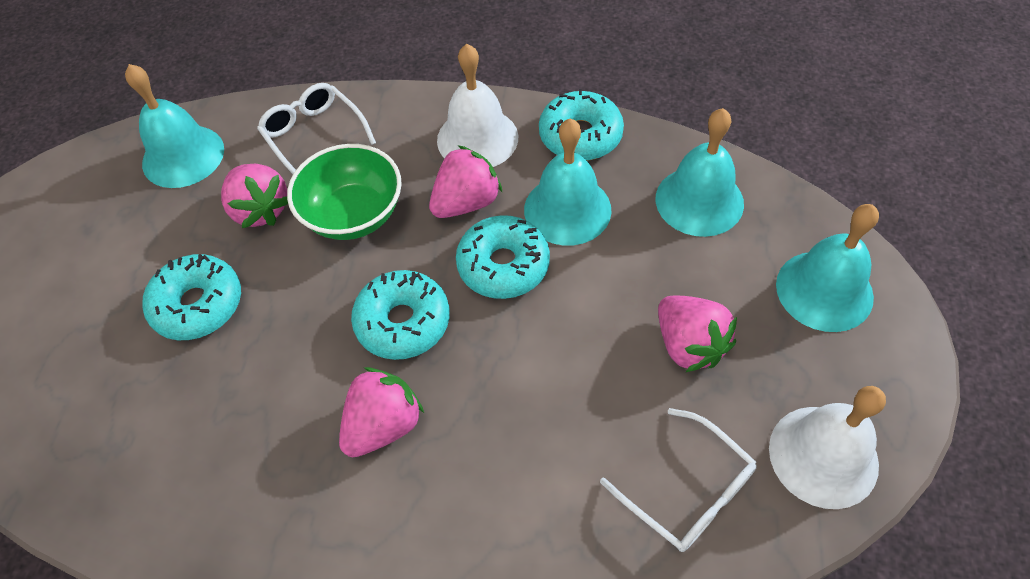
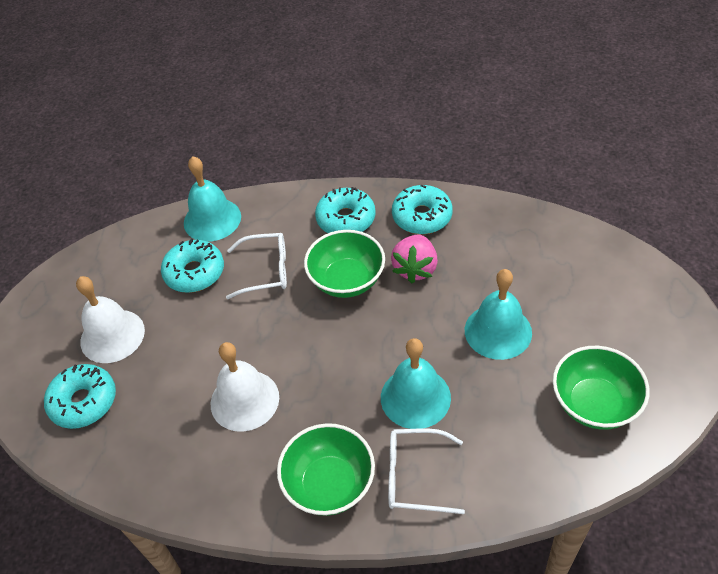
green bowl: [287,144,402,240] = 1 -> [277,423,375,516] [304,230,385,298] [553,346,650,430] = 3
pink strawberry: [221,164,288,228] [339,367,424,457] [429,145,502,218] [658,296,737,372] = 4 -> [391,235,438,283] = 1
turquoise bell: [125,64,224,188] [524,118,612,246] [656,108,744,237] [776,204,879,332] = 4 -> [184,156,241,242] [381,338,451,429] [465,269,532,360] = 3

